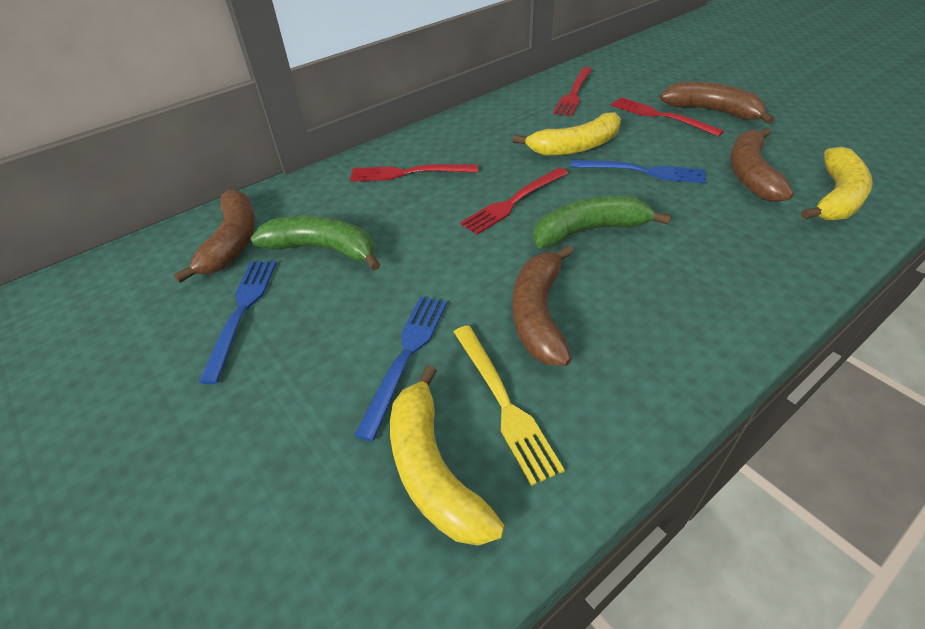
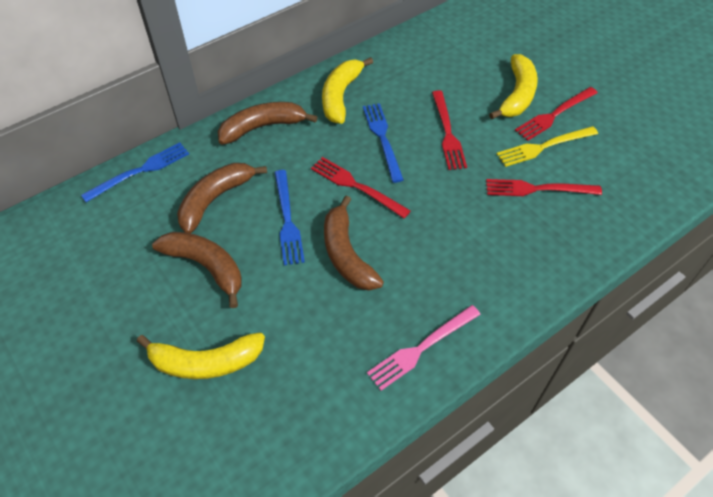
green banana: [250,216,381,271] [533,196,672,248] = 2 -> none = 0
pink fork: none = 0 -> [367,305,481,391] = 1

